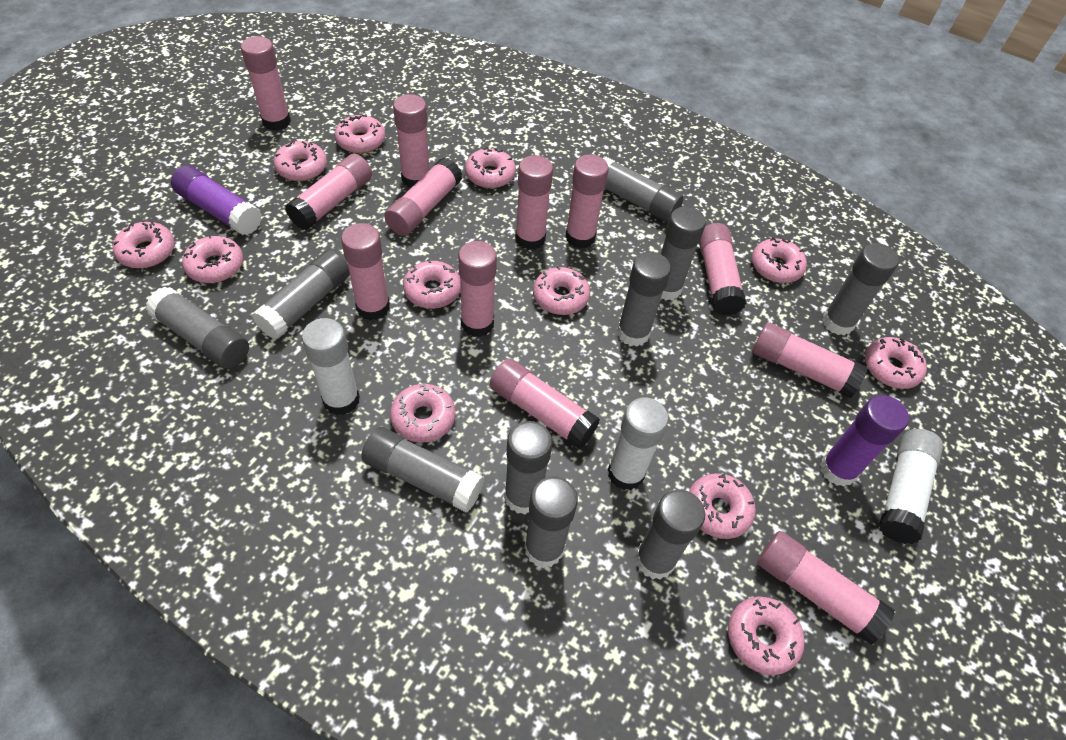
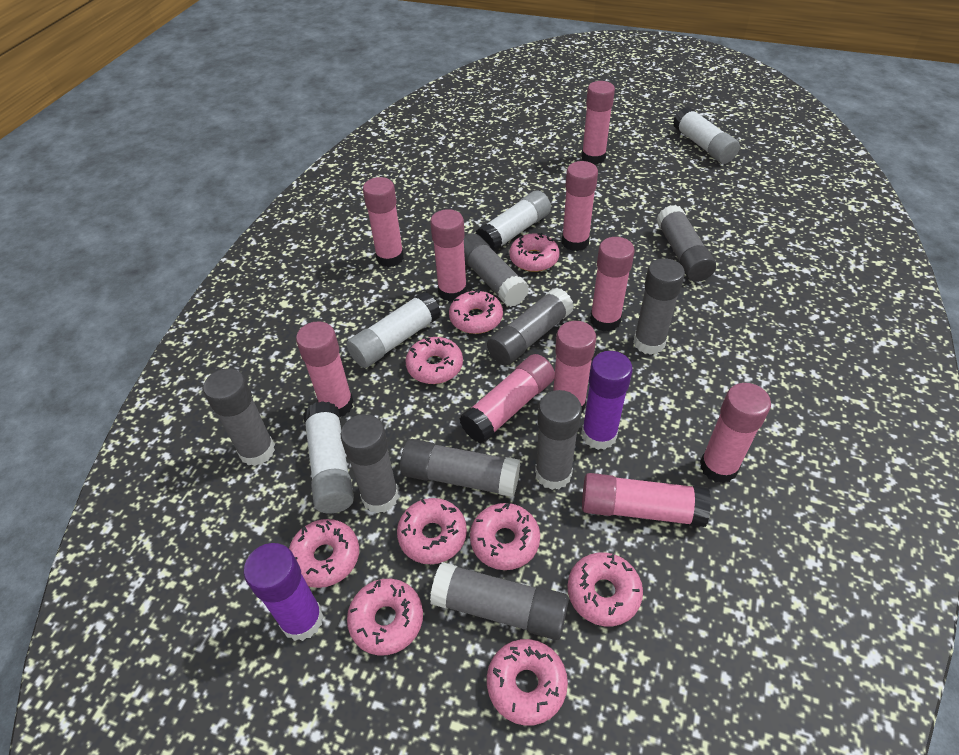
grey glue stick: [146,287,249,369] [252,250,350,339] [361,427,484,512] [504,421,552,515] [524,476,578,568] [603,157,684,222] [617,252,671,346] [635,490,705,580] [661,206,706,300] [822,243,899,335] = 10 -> [203,368,275,466] [341,414,399,513] [400,439,520,497] [430,562,569,640] [464,233,529,307] [487,287,574,366] [535,390,582,490] [633,258,685,355] [656,205,716,282] = 9
pink donut: [112,222,175,268] [182,234,243,283] [274,140,327,181] [335,115,385,153] [390,383,456,443] [403,259,461,309] [465,147,516,188] [533,266,590,315] [689,473,756,539] [728,596,805,675] [752,237,807,283] [865,337,927,389] = 12 -> [289,519,359,588] [347,579,423,655] [397,498,467,564] [405,337,463,384] [449,289,503,334] [470,503,540,570] [487,639,568,726] [509,233,559,272] [567,552,643,626] = 9
pink glue stick: [241,36,291,131] [285,154,372,230] [341,223,390,320] [384,158,462,236] [393,94,430,188] [458,241,497,337] [490,358,600,449] [515,155,553,250] [565,154,609,249] [699,223,746,316] [752,322,868,398] [757,531,895,645] = 12 -> [296,321,354,417] [363,177,404,267] [430,209,467,302] [459,354,555,444] [553,321,596,413] [562,161,598,251] [581,81,615,165] [582,473,711,527] [590,237,635,332] [700,383,771,483] = 10
white glue stick: [302,318,360,415] [608,397,669,490] [879,429,943,544] = 3 -> [303,401,354,514] [347,291,441,368] [475,190,551,252] [673,106,740,164] = 4

